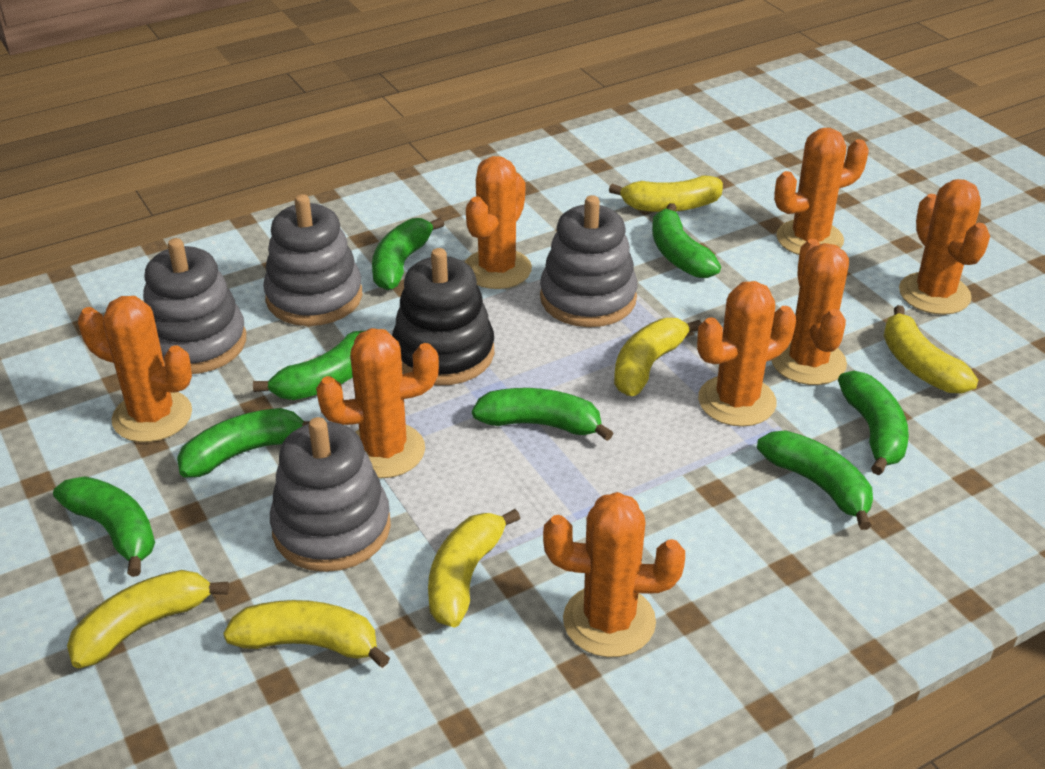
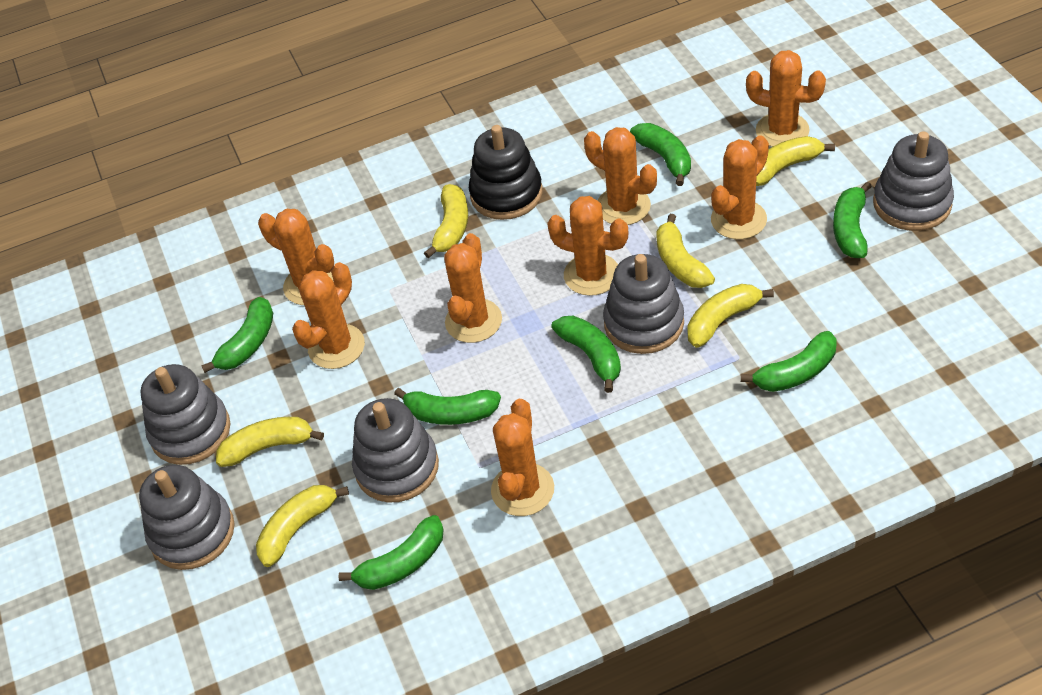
green banana: [53,476,155,577] [177,408,310,478] [253,331,364,400] [372,217,444,290] [472,388,613,441] [652,203,721,278] [757,430,873,530] [838,371,909,475] = 8 -> [201,297,273,373] [338,515,444,590] [394,388,501,425] [551,316,621,393] [630,123,691,186] [741,331,837,392] [833,182,872,258] = 7
grey stacking toy: [143,238,246,374] [263,194,363,326] [270,417,391,572] [540,195,638,327] = 4 -> [139,465,235,570] [140,364,230,465] [352,398,439,503] [603,254,684,354] [873,131,954,231] = 5

